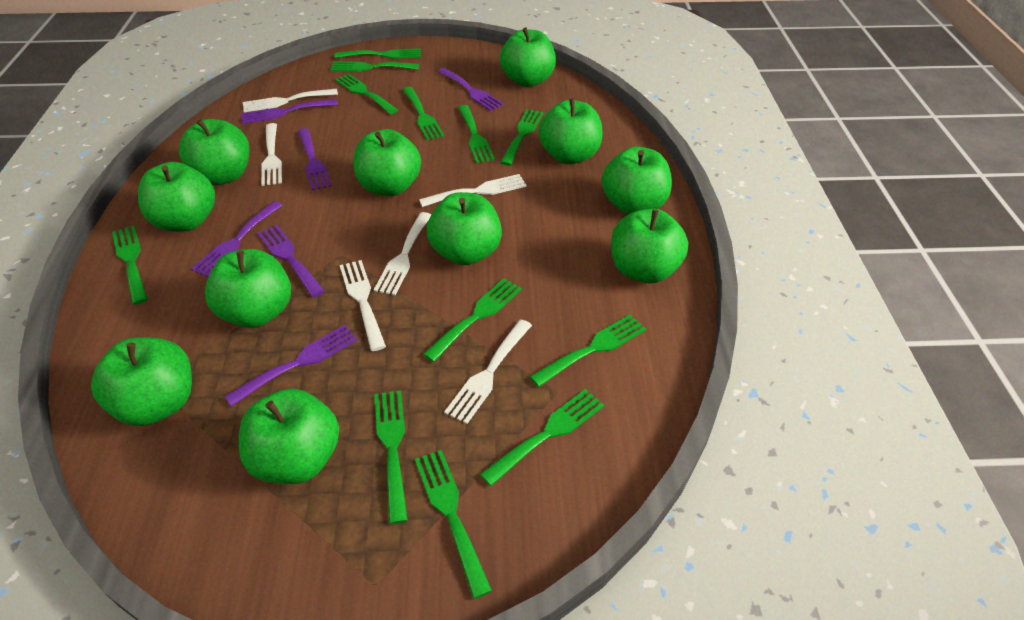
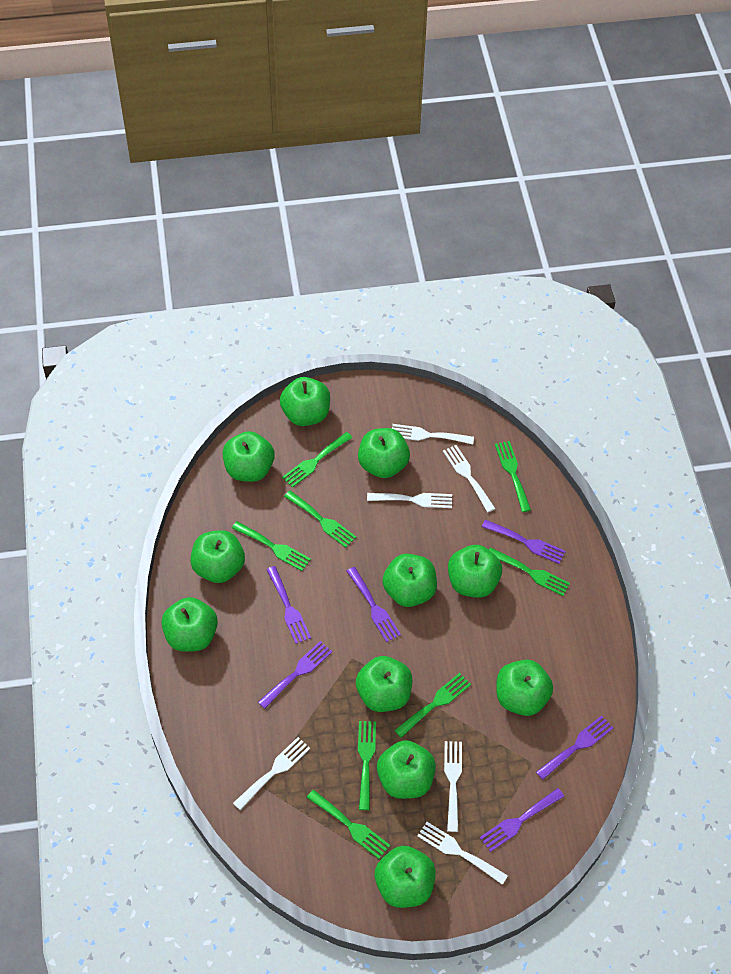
green fork: [112,226,148,305] [330,62,419,72] [335,48,421,59] [335,74,398,114] [374,390,408,524] [403,87,444,140] [415,450,492,599] [423,278,522,362] [458,105,495,163] [480,389,604,486] [500,109,543,166] [530,314,646,387] = 12 -> [232,521,311,571] [282,432,352,488] [284,490,356,548] [307,790,390,859] [358,721,376,810] [394,673,471,738] [489,548,570,596] [495,441,531,512] = 8

